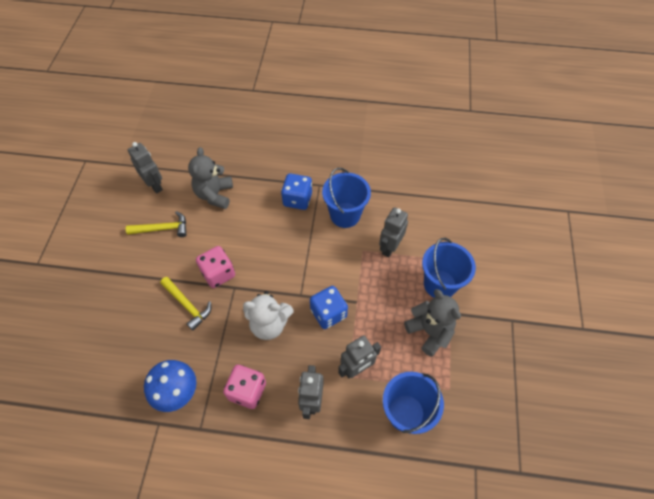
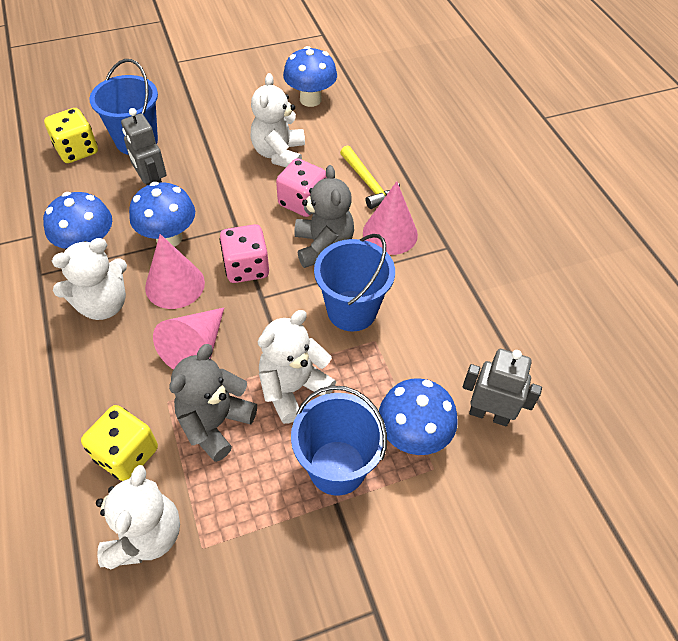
blue dice: [281,173,312,210] [310,286,348,329] = 2 -> none = 0
blue mushroom: [144,360,196,412] = 1 -> [43,192,112,249] [129,182,195,247] [283,46,337,107] [379,378,458,455] = 4
grey robot: [128,142,163,194] [298,365,323,419] [338,335,381,379] [379,207,408,257] = 4 -> [121,108,166,185] [463,349,542,426] = 2
pink cone: none = 0 -> [145,234,205,309] [153,308,224,370] [363,181,418,255] = 3
white teddy bear: [243,291,293,340] = 1 -> [52,238,127,320] [96,465,180,569] [250,73,305,167] [258,310,336,424] = 4
yellow dice: none = 0 -> [44,108,98,163] [81,405,158,481] = 2
yellow hammer: [126,211,186,237] [160,277,211,331] = 2 -> [340,146,400,209] = 1

